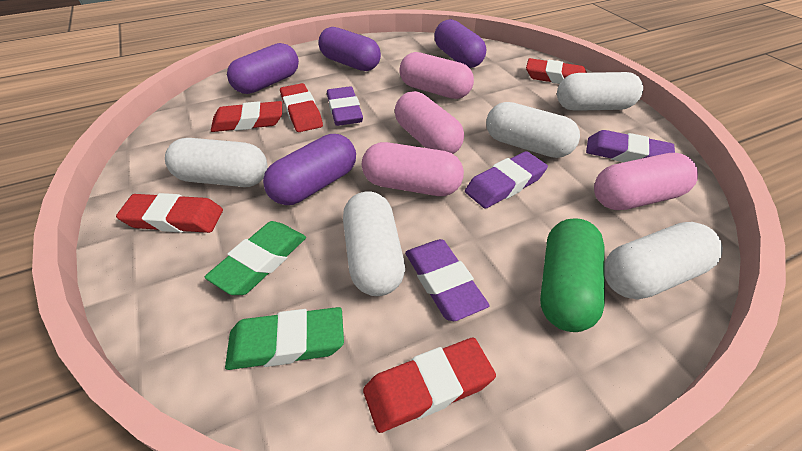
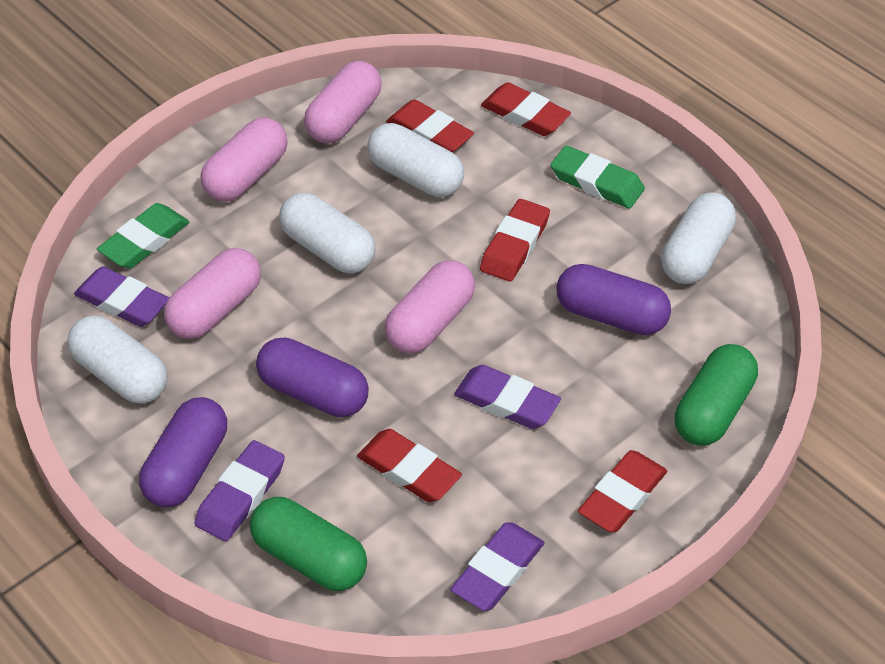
green capsule: [540,218,605,332] = 1 -> [250,497,367,591] [675,344,758,446] = 2
purple capsule: [227,43,299,94] [263,134,356,205] [319,27,381,71] [434,19,486,68] = 4 -> [139,397,227,507] [256,337,369,417] [556,264,671,335] = 3
white capsule: [165,138,268,187] [343,192,405,296] [486,102,580,158] [557,72,643,111] [605,222,723,299] = 5 -> [67,316,167,403] [279,193,375,273] [367,123,464,197] [661,192,736,284] = 4

